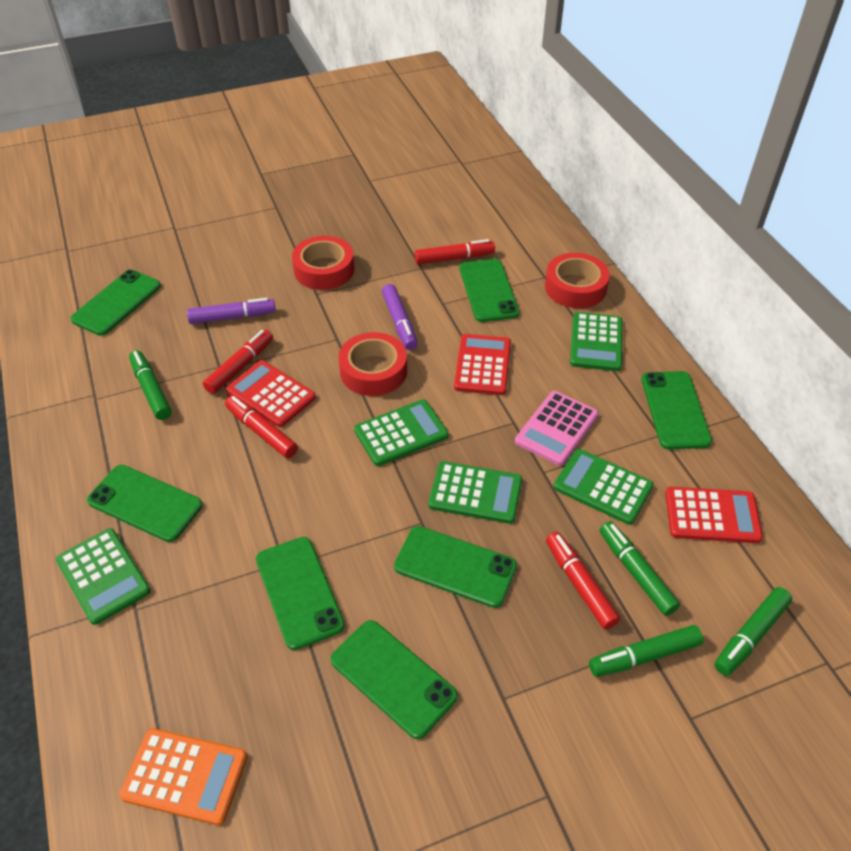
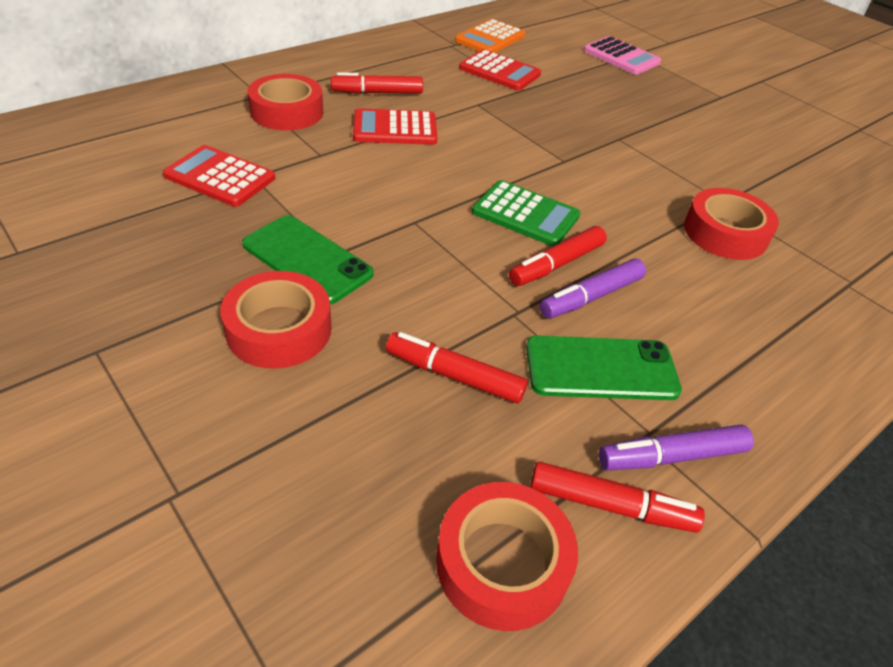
green calculator: [56,528,151,625] [354,399,448,466] [428,461,522,524] [553,449,654,525] [570,312,623,371] = 5 -> [472,180,580,246] = 1
green marker: [129,350,172,420] [589,625,703,677] [600,521,680,616] [715,587,792,676] = 4 -> none = 0
green phone: [70,270,161,336] [87,465,203,542] [256,537,345,650] [330,620,458,739] [394,526,517,608] [459,259,520,322] [642,371,712,450] = 7 -> [242,215,374,304] [526,335,682,400] = 2
red tape: [292,236,354,290] [338,332,407,396] [545,253,610,308] = 3 -> [220,271,332,369] [247,74,323,130] [436,482,578,631] [684,188,779,260] = 4

